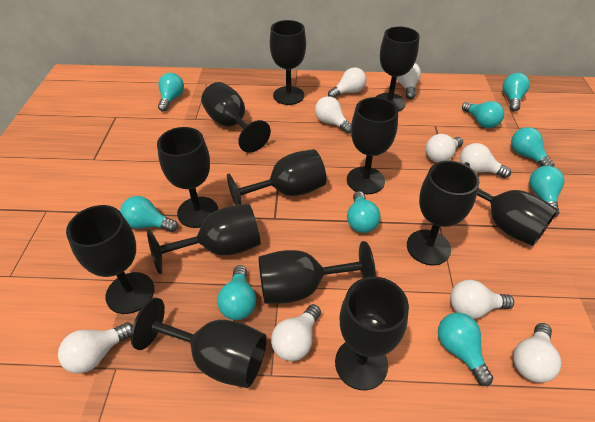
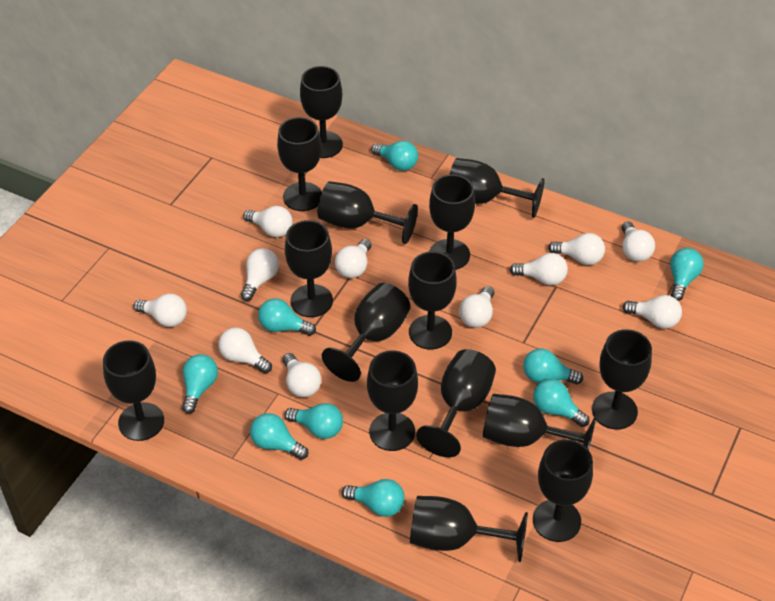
black goblet: [66,205,154,314] [131,298,267,388] [147,204,261,274] [157,127,218,228] [201,82,271,153] [227,149,326,205] [258,241,376,304] [270,20,306,105] [335,277,409,390] [347,97,398,194] [376,26,420,112] [407,161,480,265] [464,162,558,246] = 13 -> [103,340,164,441] [277,117,322,211] [285,220,333,317] [300,66,343,158] [318,181,418,244] [322,283,410,382] [367,350,418,451] [408,251,457,350] [410,496,528,562] [416,349,496,457] [429,175,475,270] [449,158,545,218] [483,394,596,450] [533,439,593,542] [592,329,652,430] = 15
white light bulb: [58,322,133,374] [271,304,321,361] [315,96,351,134] [328,67,366,98] [397,63,421,99] [426,134,463,162] [450,280,514,319] [460,143,511,178] [513,323,562,383] = 9 -> [134,293,187,327] [218,327,272,373] [241,248,279,301] [243,206,293,237] [283,353,321,397] [335,239,372,278] [459,286,494,328] [510,253,568,285] [548,233,605,265] [622,221,655,262] [623,295,682,329] = 11

